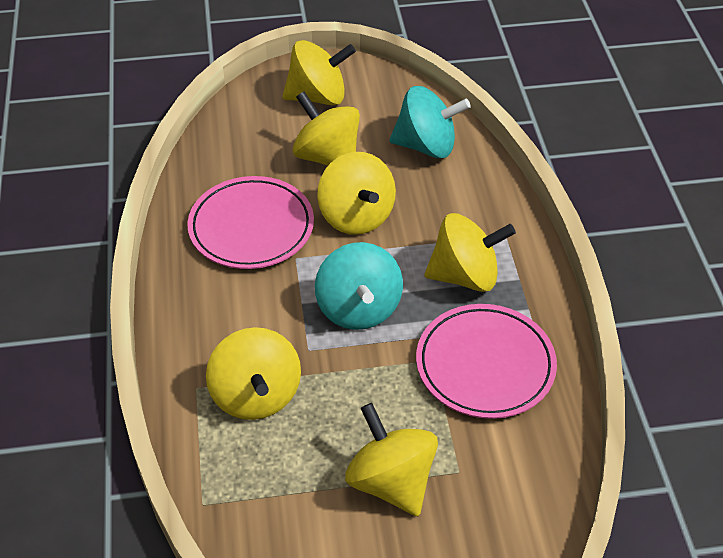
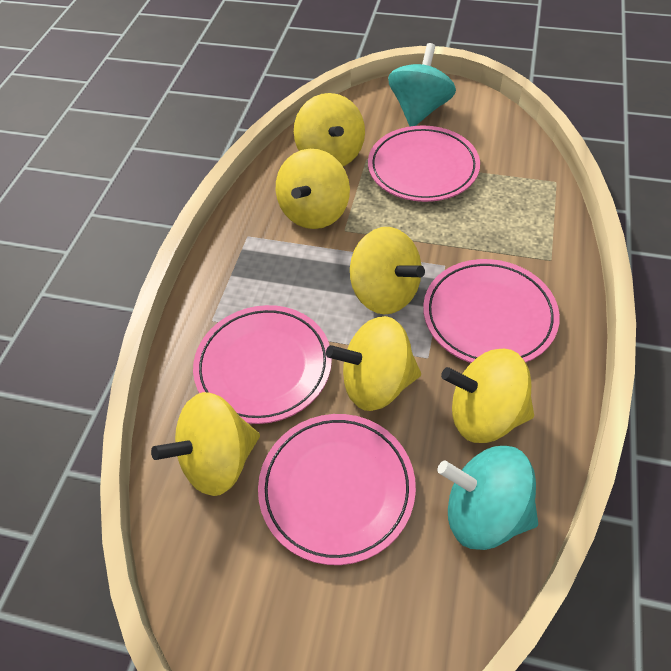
pink plate: [187,176,314,269] [416,304,557,419] = 2 -> [193,305,332,424] [258,414,416,565] [368,125,480,202] [423,259,560,363] = 4

